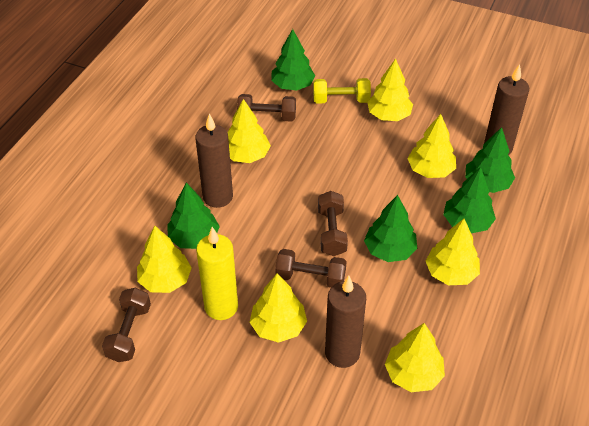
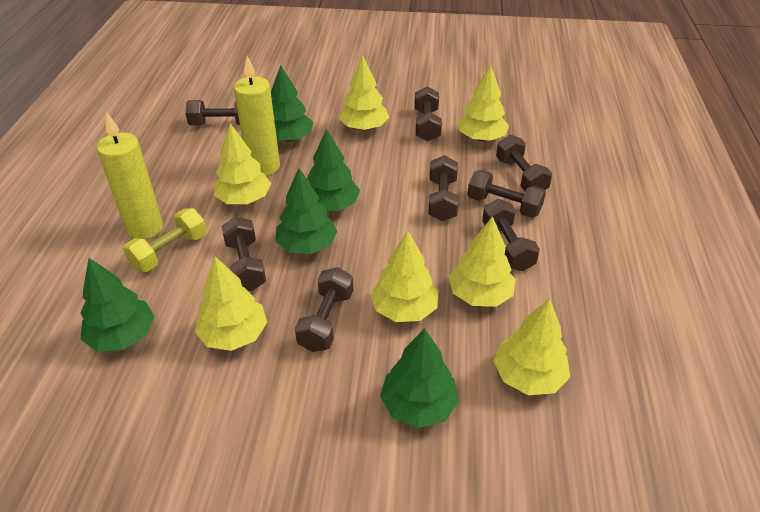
brown candle: [195,114,233,208] [325,276,366,368] [484,64,529,155] = 3 -> none = 0
brown dumbbell: [102,288,151,362] [237,94,296,122] [275,249,347,288] [318,191,348,256] = 4 -> [185,100,240,125] [221,216,266,291] [295,267,353,352] [414,86,442,141] [428,155,459,221] [467,170,546,218] [482,199,540,271] [496,135,552,192] = 8
yellow candle: [196,227,238,320] = 1 -> [97,112,163,239] [234,56,280,176] = 2

